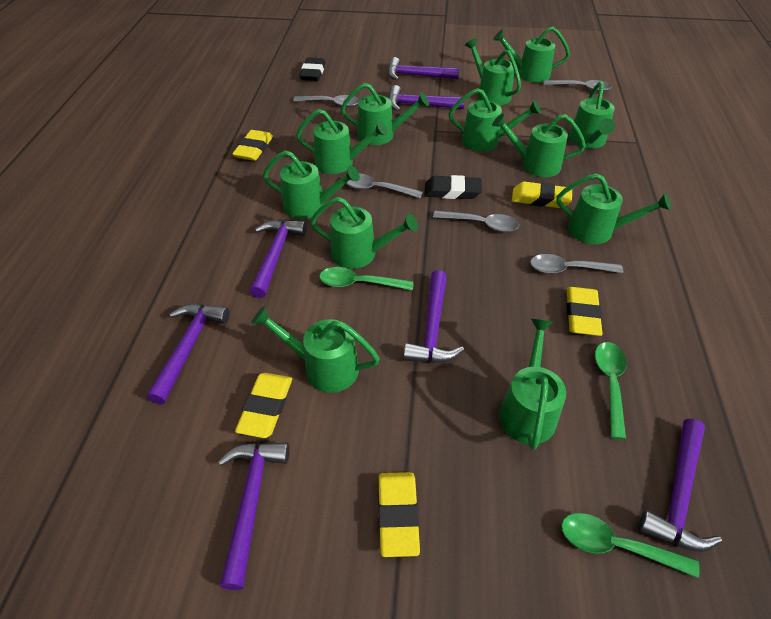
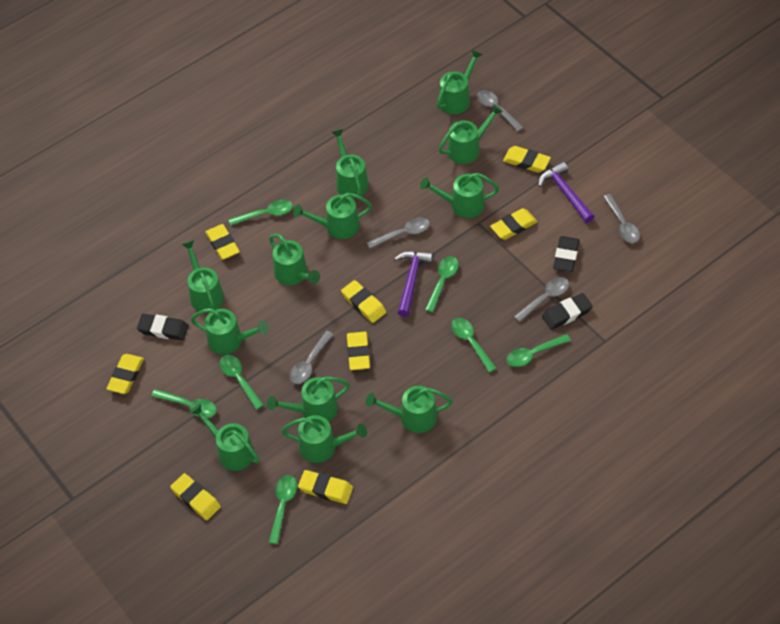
black eraser: [299,57,326,81] [424,175,482,199] = 2 -> [137,314,189,341] [542,293,593,330] [553,236,580,272] = 3
green spoon: [319,267,414,290] [561,513,700,578] [595,342,627,439] = 3 -> [151,389,217,418] [219,355,264,410] [228,200,293,226] [269,475,297,544] [425,256,459,313] [451,318,497,373] [506,334,571,367] = 7
purple hammer: [147,304,229,404] [218,443,290,590] [250,219,306,298] [388,57,460,81] [389,85,465,111] [403,270,464,363] [638,419,722,552] = 7 -> [394,251,433,317] [538,162,595,223] = 2
yellow eraser: [232,130,273,161] [235,373,292,438] [378,472,420,557] [512,181,572,208] [566,287,603,336] = 5 -> [106,354,144,394] [170,473,221,520] [205,224,240,260] [298,470,353,504] [341,280,386,323] [347,332,370,370] [490,208,537,240] [503,146,551,173] = 8

